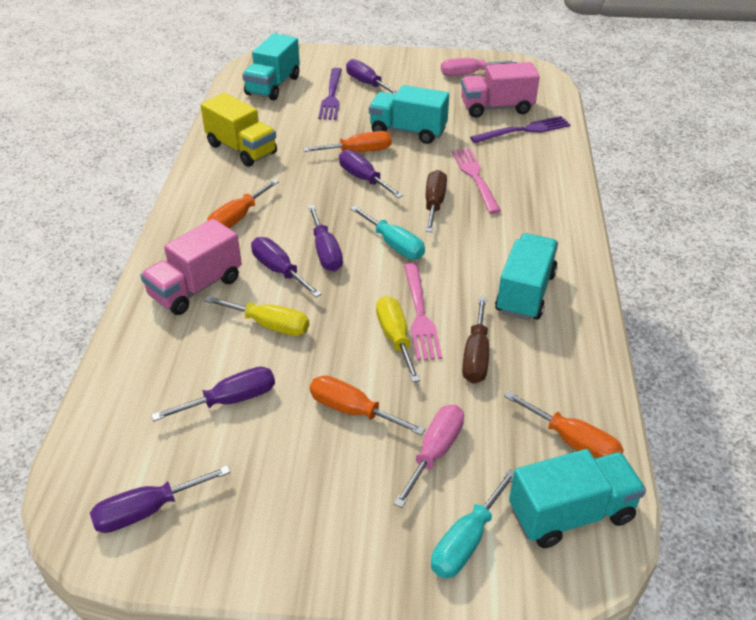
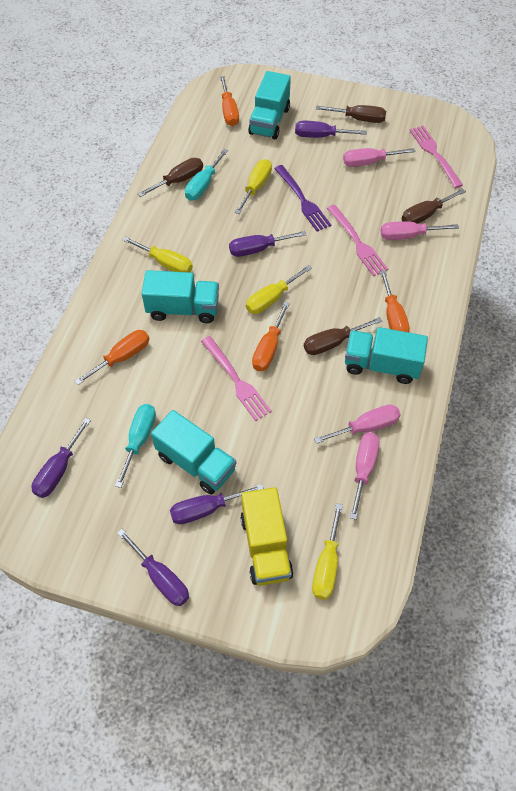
brown screwdriver: [426,170,447,232] [462,297,489,384] = 2 -> [138,158,203,197] [304,317,382,355] [316,105,386,123] [401,188,466,224] = 4
pink fork: [404,263,442,361] [452,148,501,214] = 2 -> [201,336,272,421] [327,205,388,276] [409,126,463,188] = 3
pink screwdriver: [394,405,464,508] [441,58,517,76] = 2 -> [314,405,401,444] [343,148,416,167] [350,432,380,520] [381,221,459,240] = 4
pink truck: [140,219,242,315] [461,62,540,118] = 2 -> none = 0
purple fork: [318,68,342,120] [470,116,571,143] = 2 -> [274,165,331,232] = 1
purple screwdriver: [90,466,230,533] [151,367,275,421] [251,237,322,297] [308,205,343,272] [339,150,403,198] [346,59,398,94] = 6 -> [32,418,91,498] [117,529,189,606] [170,484,264,524] [229,231,306,257] [295,121,367,138] = 5
yellow screwdriver: [204,296,309,336] [376,296,421,382] = 2 -> [123,236,193,272] [235,159,272,214] [246,265,312,314] [312,503,343,600] = 4

